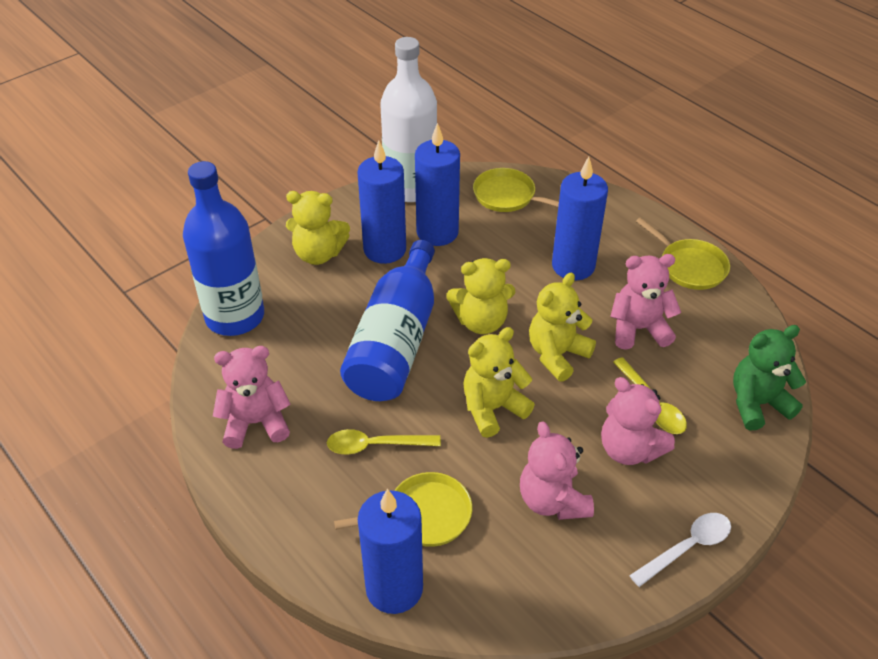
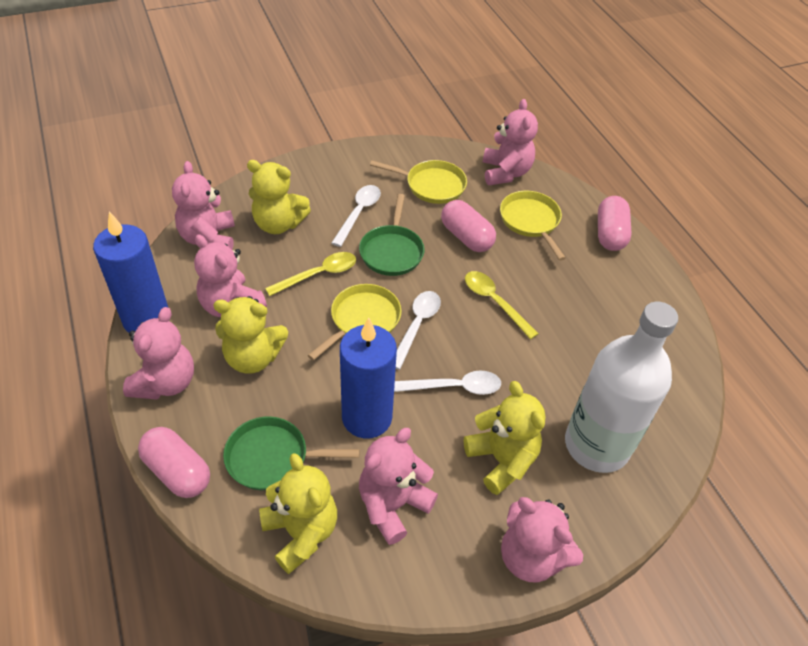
blue bottle: [183,161,264,336] [340,240,435,401] = 2 -> none = 0
blue candle: [357,140,406,264] [358,489,423,614] [415,123,460,246] [552,157,608,280] = 4 -> [93,211,168,332] [340,318,397,439] = 2
green pan: none = 0 -> [223,416,360,490] [359,194,424,276] = 2
green teddy bear: [733,325,806,430] = 1 -> none = 0
pink capsule: none = 0 -> [138,427,210,498] [441,200,496,252] [598,196,632,251] = 3
pink teddy bear: [213,346,291,449] [520,422,594,520] [601,377,675,465] [610,254,681,350] = 4 -> [123,307,194,400] [172,161,235,250] [194,234,267,317] [359,428,438,545] [483,99,538,185] [501,497,583,582] = 6
white spoon: [629,513,731,587] = 1 -> [332,185,381,247] [394,371,501,395] [396,291,441,370] = 3

